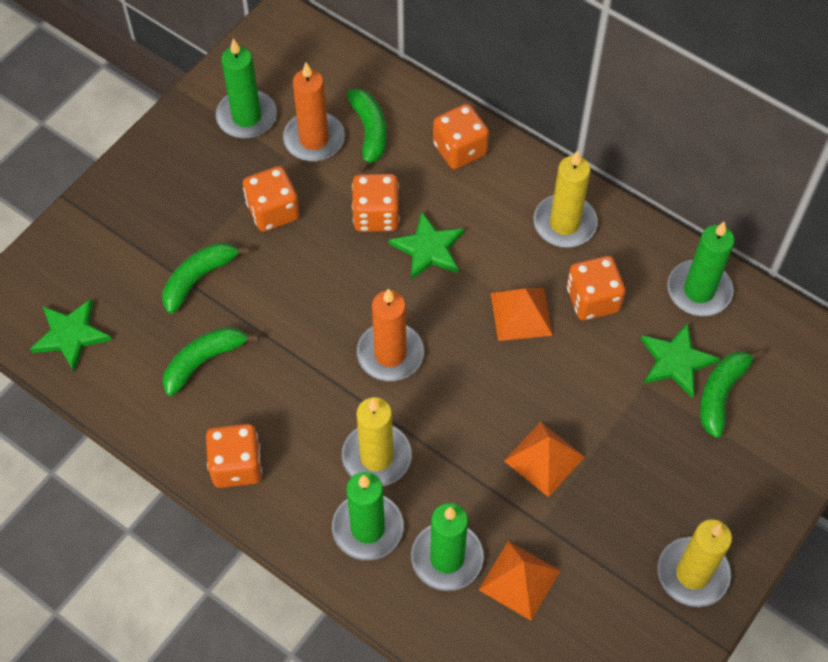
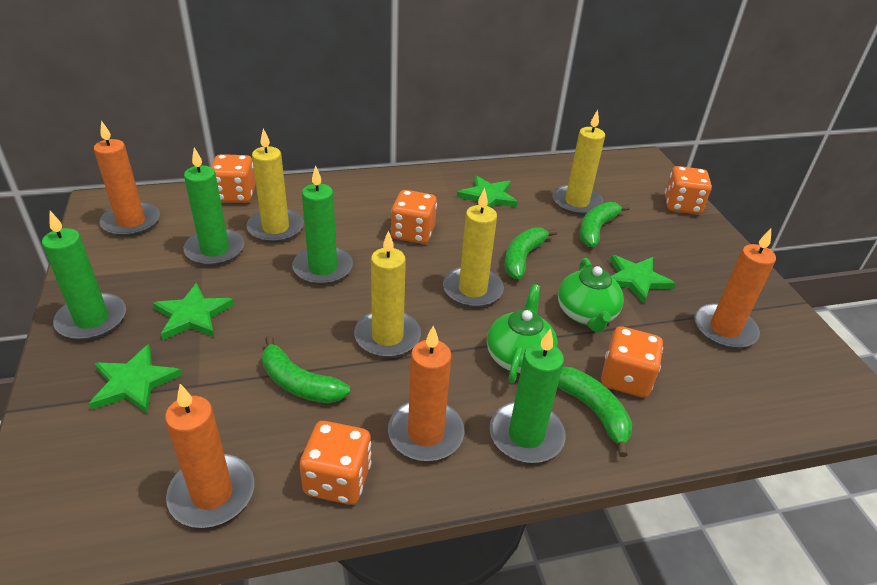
green star: [30,299,112,371] [389,212,464,280] [641,323,720,398] = 3 -> [89,344,182,413] [153,283,234,340] [457,175,518,207] [610,255,676,304] = 4
green teapot: none = 0 -> [487,284,558,383] [558,258,624,332] = 2
orange candle: [283,62,345,162] [357,289,424,381] = 2 -> [94,120,160,237] [165,384,255,528] [388,326,464,461] [694,229,776,349] = 4
orange pyramid: [479,541,560,621] [491,288,553,341] [504,422,585,497] = 3 -> none = 0
yellow candle: [342,397,412,486] [533,151,597,248] [658,519,732,607] = 3 -> [247,128,304,243] [354,231,421,358] [443,188,504,308] [552,110,605,215] = 4

